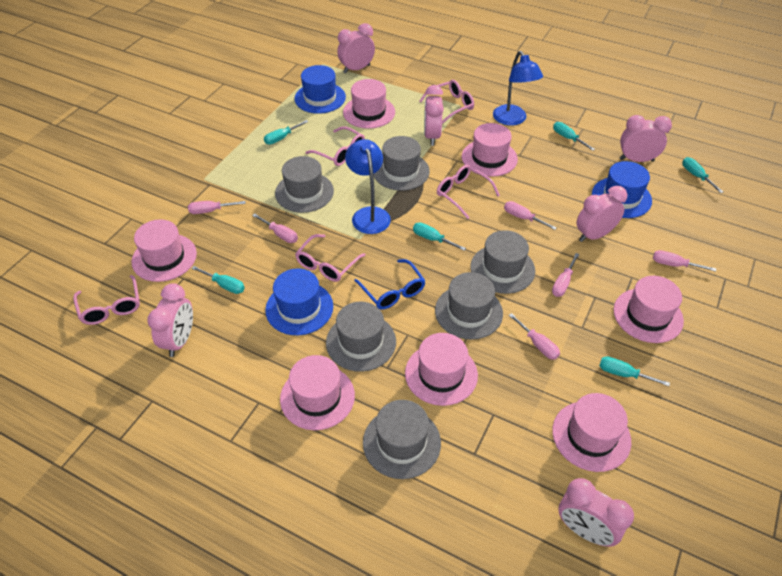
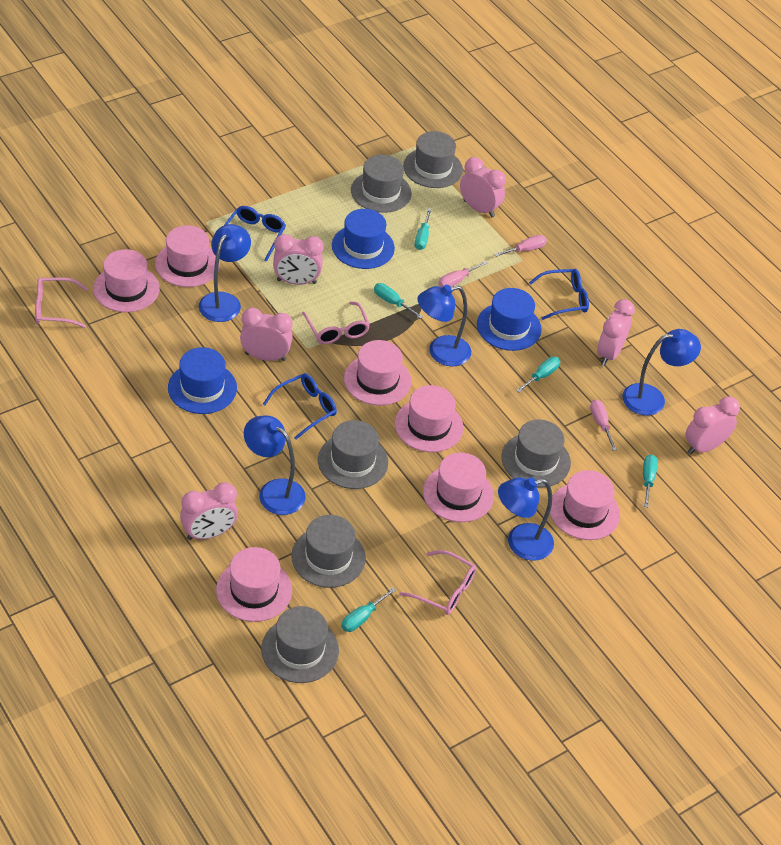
blue glasses: [354,259,426,310] = 1 -> [225,206,286,261] [263,373,337,440] [529,269,589,320] = 3
blue lamp: [345,139,391,234] [493,51,543,126] = 2 -> [199,224,251,322] [244,415,305,515] [418,285,471,366] [498,477,554,561] [622,329,701,416] = 5
pink glasses: [73,275,140,325] [295,234,366,282] [306,126,365,166] [420,80,474,124] [437,165,500,219] = 5 -> [35,277,88,328] [302,301,370,344] [399,550,476,615] = 3
pink screwdriver: [188,201,246,214] [252,213,298,243] [504,201,557,230] [509,313,560,360] [552,253,580,297] [653,250,716,272] = 6 -> [438,261,488,287] [494,235,547,257] [590,399,617,451] = 3
turquoise screwdriver: [191,266,245,294] [264,120,308,145] [413,223,466,251] [553,122,595,151] [599,356,670,386] [682,157,723,193] = 6 -> [341,587,396,632] [374,283,423,319] [414,208,432,250] [516,357,560,393] [643,455,658,507] = 5

